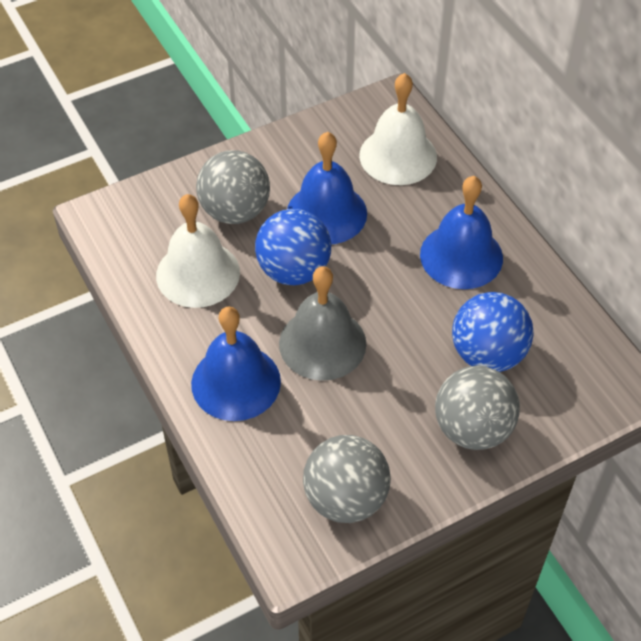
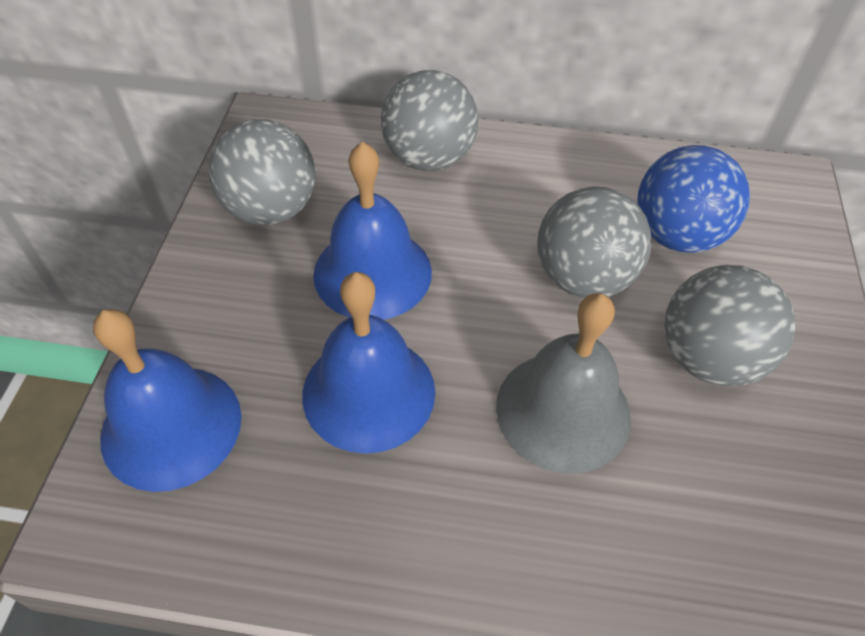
blue ball: [255,209,331,285] [452,292,534,372] = 2 -> [637,145,750,253] = 1
grey ball: [196,150,270,224] [303,435,391,523] [435,366,520,450] = 3 -> [208,119,316,226] [381,70,479,171] [537,186,652,298] [664,265,795,386] = 4
white bell: [156,194,240,308] [359,73,437,185] = 2 -> none = 0

